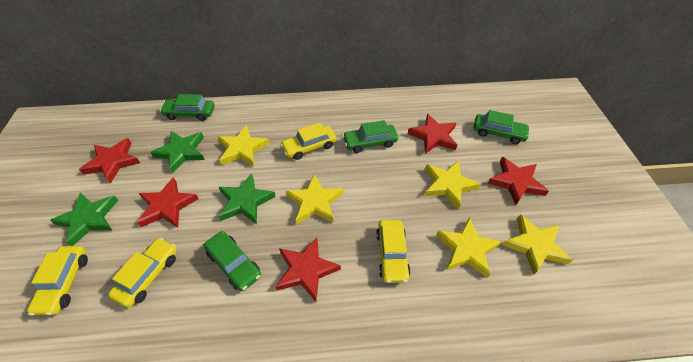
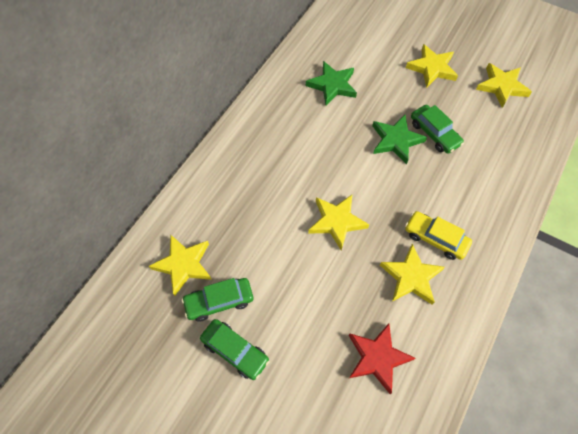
green car: [160,94,215,121] [204,231,261,291] [342,120,398,153] [474,110,530,144] = 4 -> [182,278,253,321] [200,319,270,380] [411,105,464,154] = 3
green star: [50,192,118,246] [150,131,205,173] [218,173,276,224] = 3 -> [306,61,357,106] [372,115,427,164] = 2
red star: [79,138,140,184] [137,177,199,228] [276,237,341,301] [408,114,458,154] [488,157,549,205] = 5 -> [349,323,415,394] = 1
yellow car: [27,246,88,316] [108,238,177,308] [280,122,337,160] [376,220,411,283] = 4 -> [405,211,472,260] = 1

